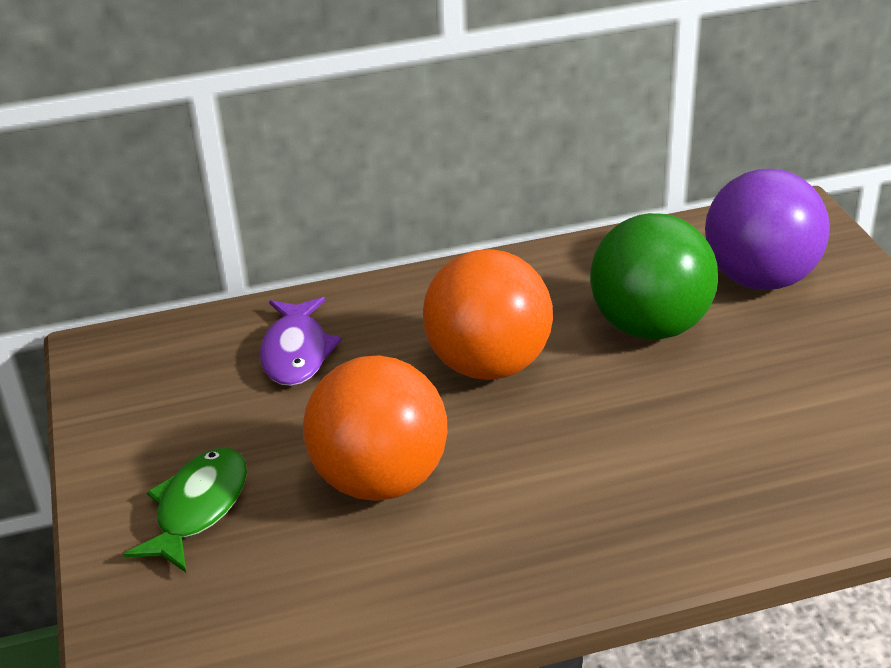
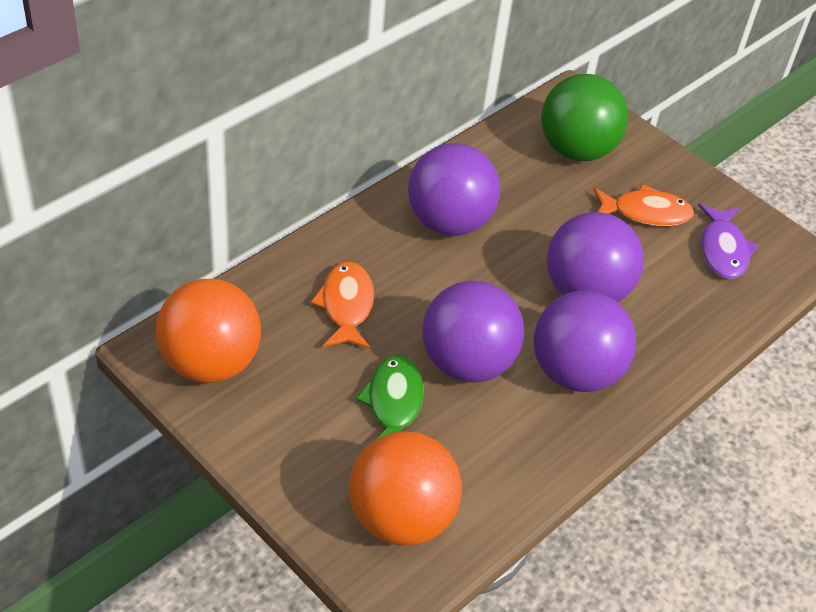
orange fish: none = 0 -> [311,262,374,349] [593,184,694,226] = 2
purple ball: [705,168,830,290] = 1 -> [408,143,500,236] [422,280,524,382] [534,290,636,392] [547,212,644,302] = 4

